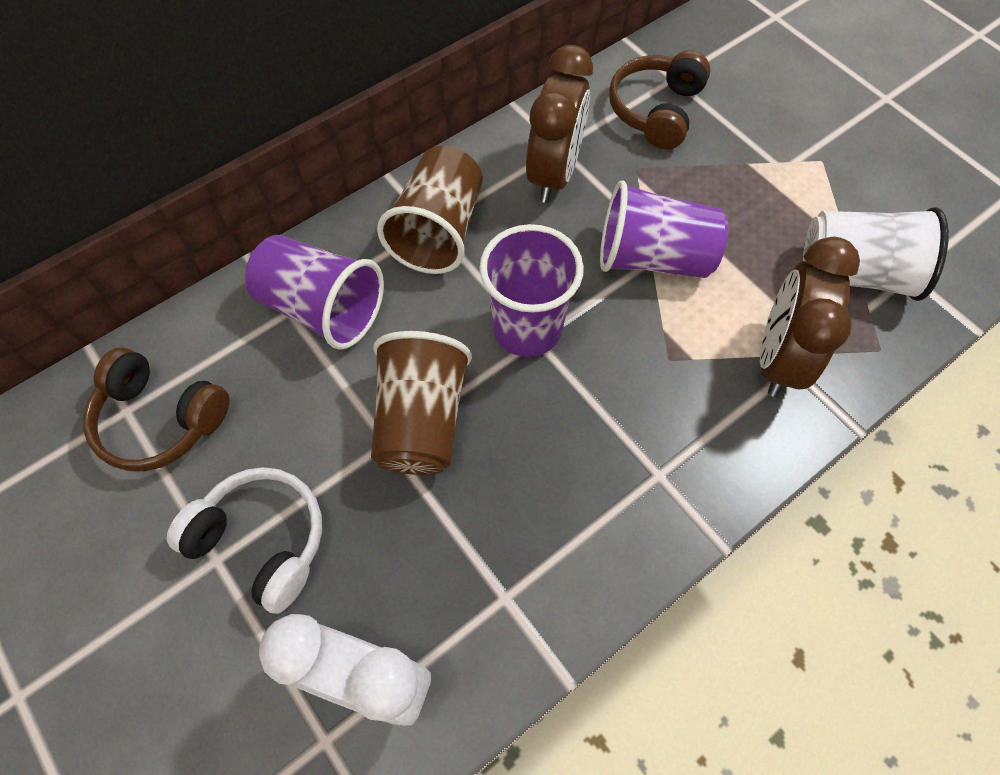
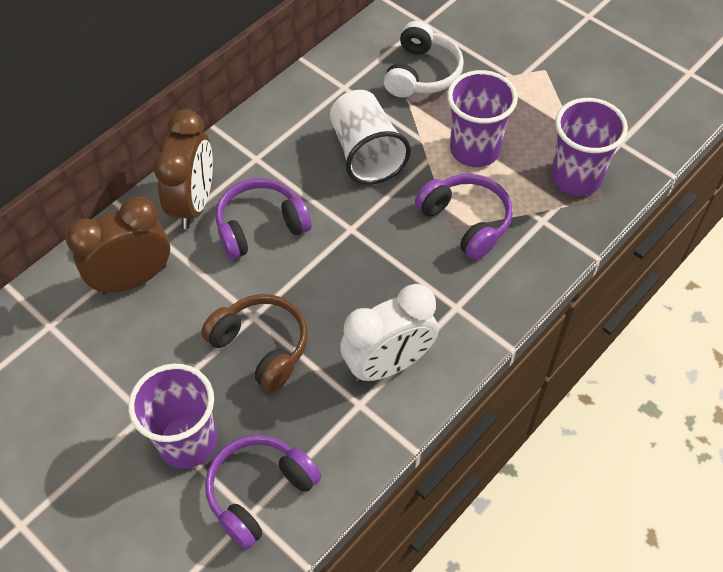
brown cup: [371,331,472,475] [377,146,483,274] = 2 -> none = 0
brown headphones: [83,348,229,471] [609,50,711,149] = 2 -> [201,294,308,391] = 1
purple headphones: none = 0 -> [205,435,321,550] [216,178,312,259] [415,174,513,260] = 3

